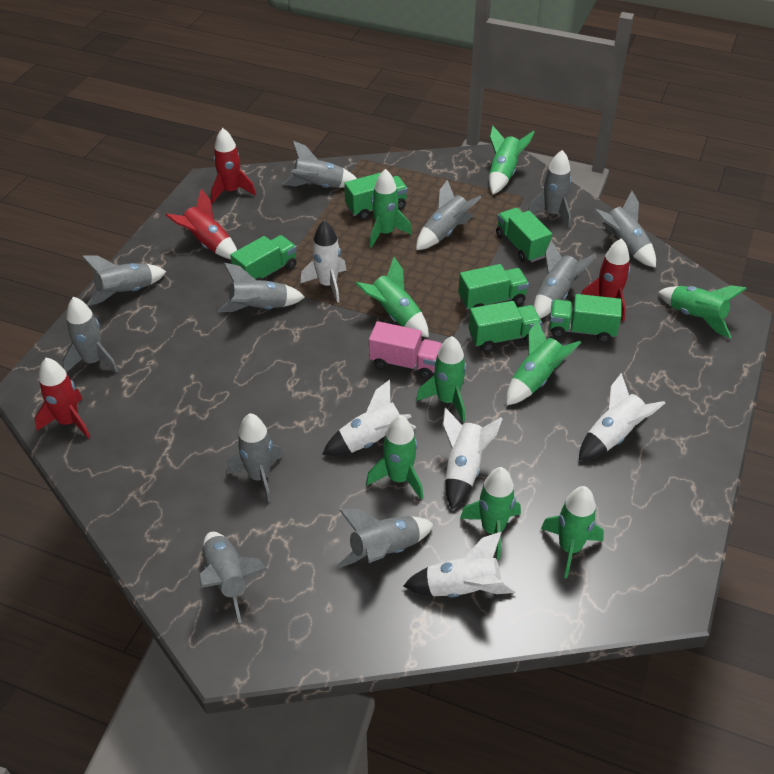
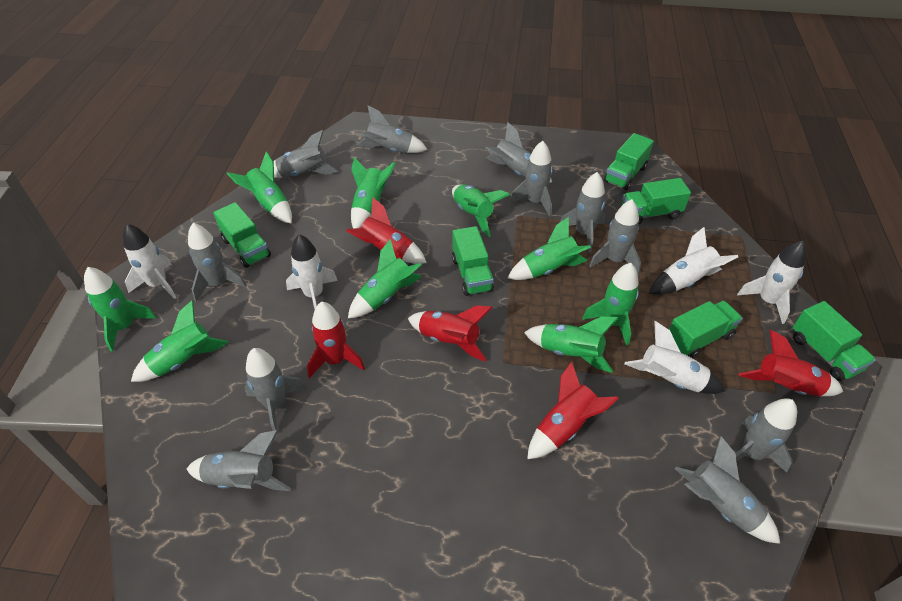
pink truck: [369,321,442,379] = 1 -> none = 0
red rocket: [35,358,90,439] [166,189,237,259] [211,128,256,203] [581,238,630,322] = 4 -> [307,302,365,378] [346,197,427,264] [408,305,492,362] [527,362,619,459] [738,330,843,396] = 5

